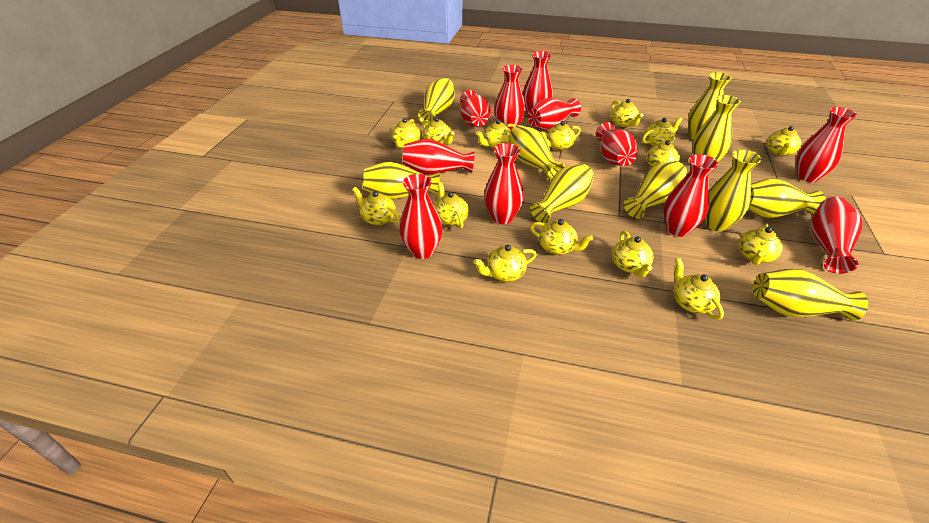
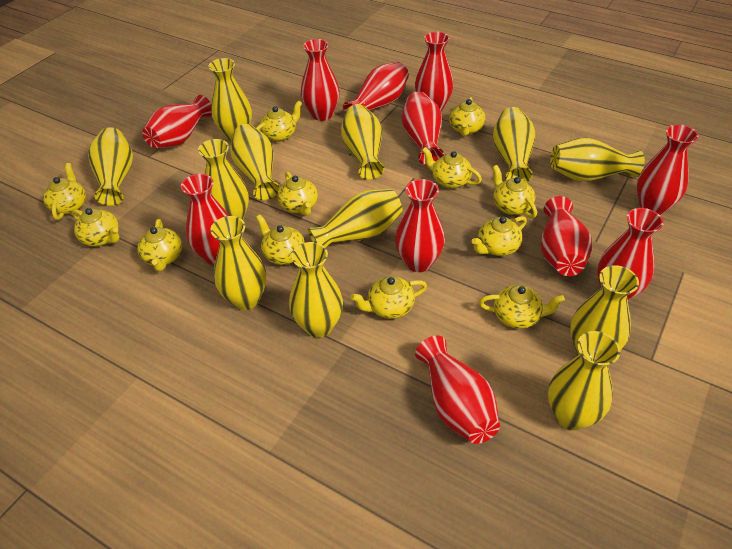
yellow teapot: [352,187,400,225] [391,118,421,148] [422,117,454,145] [434,182,469,229] [473,245,537,282] [476,119,516,149] [530,219,593,255] [541,121,581,151] [611,99,643,127] [612,231,654,277] [642,117,682,146] [647,140,680,167] [674,258,724,320] [738,224,783,265] [767,126,801,156] = 15 -> [43,163,86,220] [72,208,120,246] [137,219,182,272] [256,215,305,265] [257,100,302,142] [277,172,318,216] [351,276,427,319] [422,147,482,188] [449,97,485,136] [471,216,527,256] [479,285,565,329] [493,165,537,218] = 12
yellow vase: [363,162,440,200] [418,78,454,125] [509,125,565,181] [530,164,594,224] [624,161,687,219] [688,72,732,140] [693,95,741,162] [705,150,762,232] [748,179,826,218] [753,268,868,321] = 10 -> [88,127,133,206] [198,139,249,220] [209,58,252,141] [210,216,266,310] [230,124,280,200] [289,242,343,338] [307,189,403,248] [341,104,385,180] [493,107,535,183] [548,331,621,430] [550,138,645,182] [570,265,639,355] = 12

